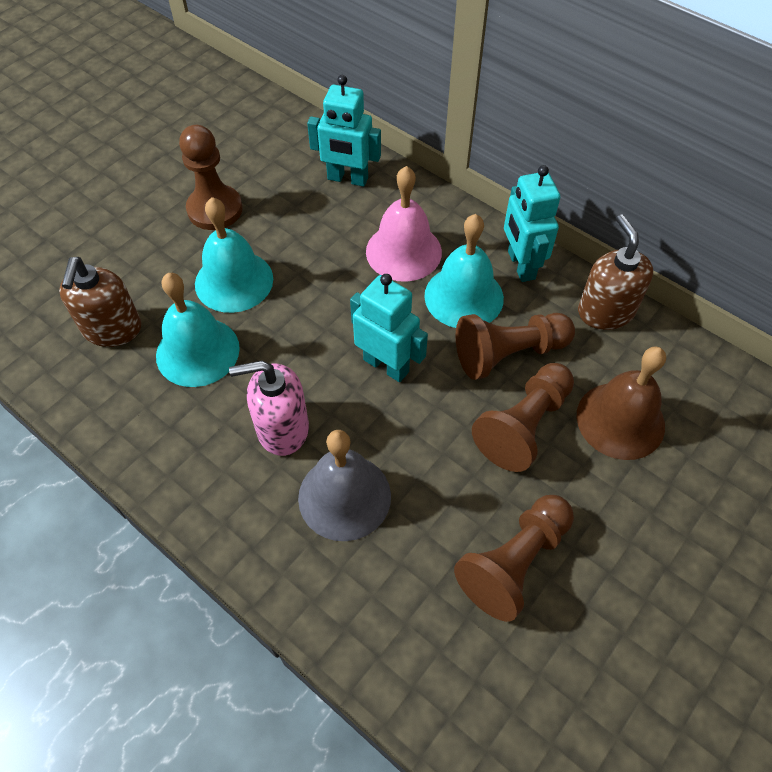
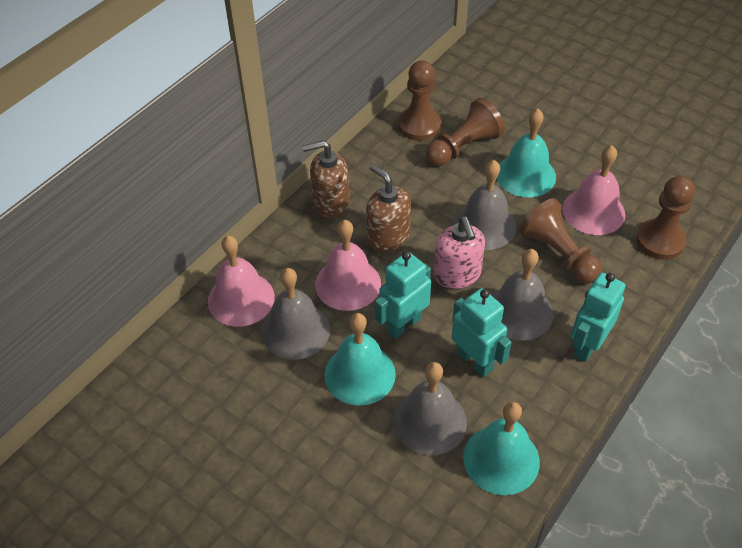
brown bell: [576,346,666,460] = 1 -> none = 0
grey bell: [298,430,391,541] = 1 -> [262,268,330,360] [393,362,467,455] [453,160,517,250] [491,249,553,341] = 4
pink bell: [366,166,442,282] = 1 -> [208,236,275,327] [315,220,381,311] [562,145,625,235] = 3

